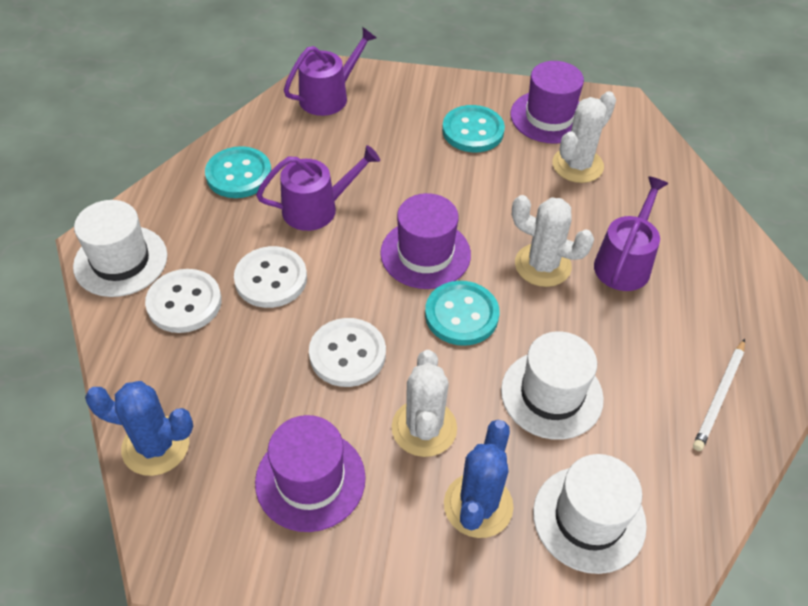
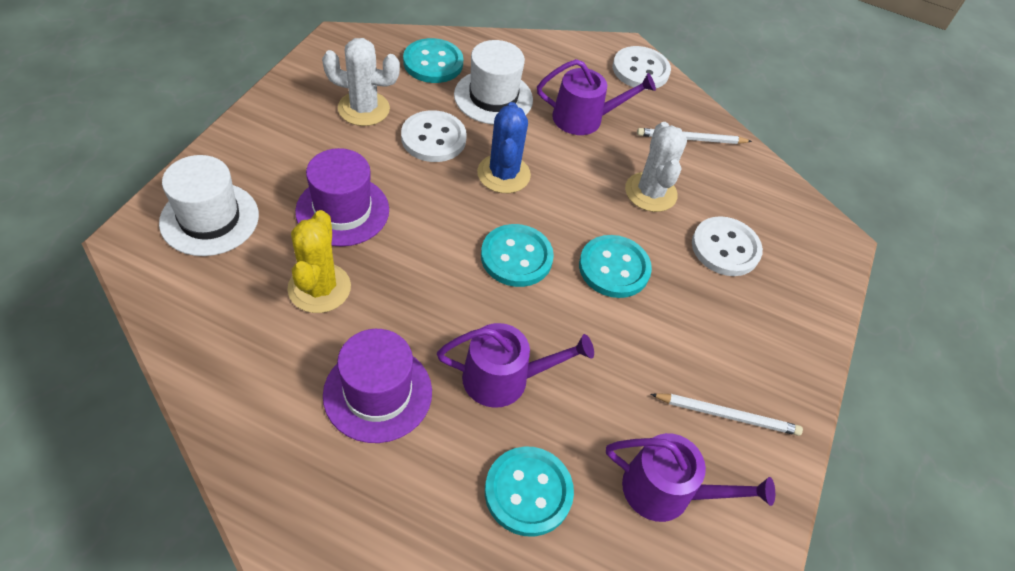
blue cactus: [85,381,193,476] [444,420,514,538] = 2 -> [477,102,531,193] = 1
purple hat: [255,415,366,532] [380,193,471,289] [510,61,584,144] = 3 -> [295,148,389,247] [323,329,432,443] = 2
turquoise button: [205,146,272,198] [425,281,500,346] [442,105,505,152] = 3 -> [403,38,463,83] [481,224,554,287] [485,446,574,537] [579,235,652,298] = 4
white cactus: [392,350,457,457] [512,195,594,287] [552,91,616,183] = 3 -> [322,38,400,126] [625,122,687,212] = 2
white hat: [73,200,167,297] [501,331,604,440] [533,454,647,574] = 3 -> [159,155,259,256] [454,40,533,125] = 2
white pencil: [693,339,745,451] = 1 -> [637,128,752,144] [651,393,803,436] = 2
yellow cactus: none = 0 -> [287,210,351,313] = 1

